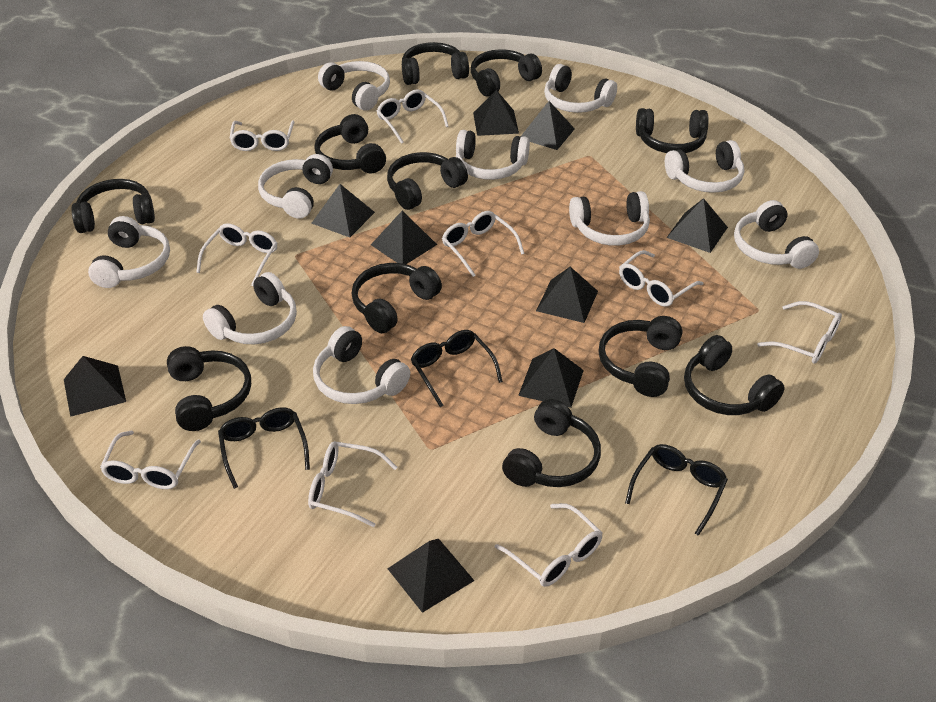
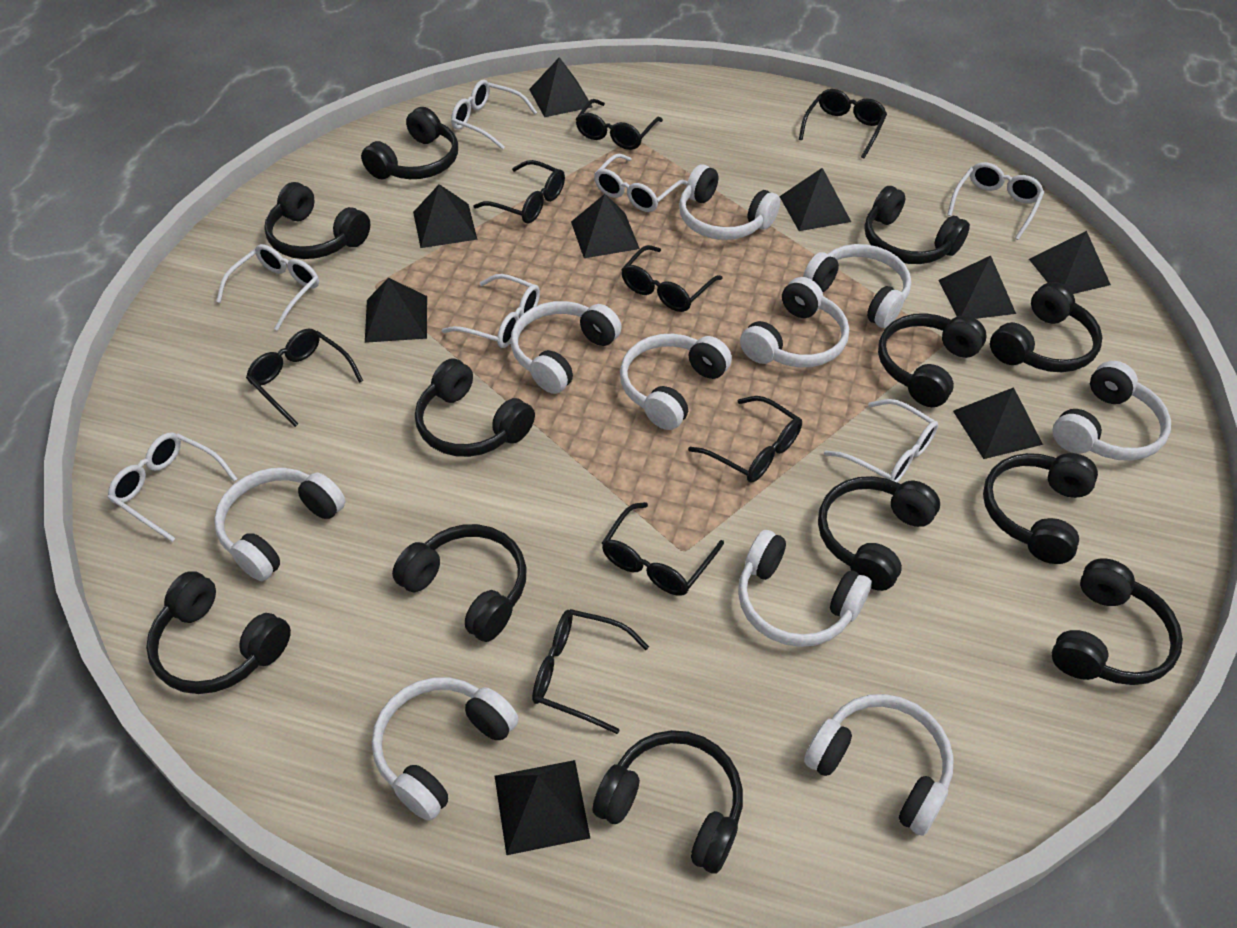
black glasses: [218,407,310,489] [411,330,503,407] [625,444,728,536] = 3 -> [246,329,363,427] [474,160,565,224] [532,609,649,734] [576,99,663,150] [602,502,724,596] [621,245,723,312] [688,396,802,483] [799,89,887,159] = 8
black headphones: [71,179,155,233] [167,346,251,431] [314,114,386,174] [352,263,442,333] [387,152,468,210] [402,42,469,85] [471,49,542,97] [502,399,601,487] [598,316,682,397] [636,108,709,153] [684,335,785,415] = 11 -> [146,571,291,694] [264,182,370,259] [361,107,458,179] [392,524,527,642] [415,359,535,457] [592,730,743,874] [818,476,940,591] [865,186,970,264] [878,313,987,407] [983,453,1098,564] [990,282,1103,372] [1052,559,1183,685] = 12
white glasses: [100,431,201,489] [196,223,277,287] [229,120,294,151] [308,441,397,527] [376,89,449,144] [442,211,525,277] [495,503,602,587] [619,250,703,307] [757,301,842,364] = 9 -> [108,432,237,542] [216,244,319,331] [441,274,540,348] [451,80,537,150] [594,154,688,212] [824,399,938,482] [947,162,1044,240] = 7

